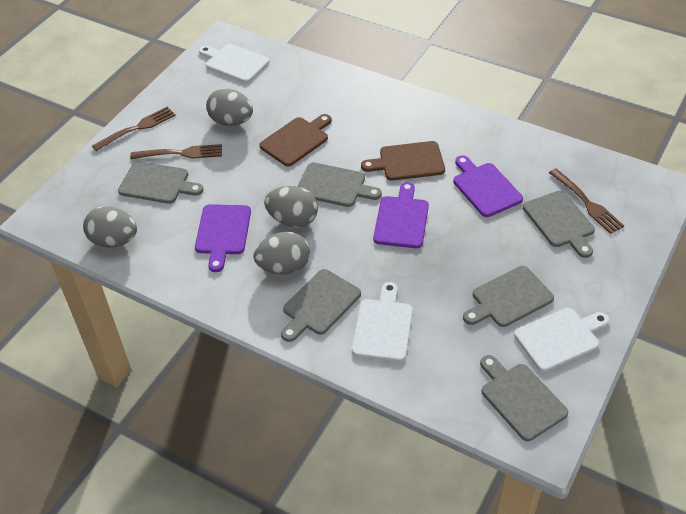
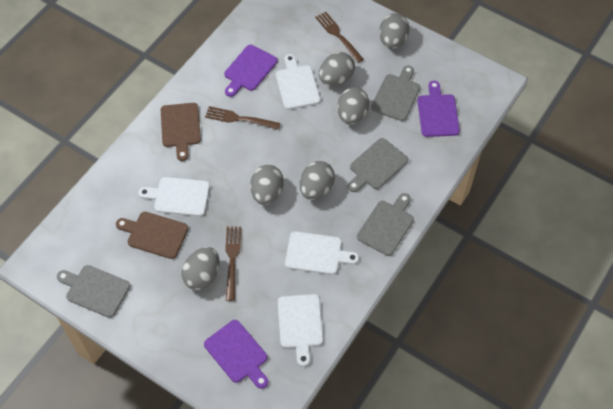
grey cutting board: [118,161,204,204] [281,269,361,342] [297,162,382,207] [463,266,554,327] [480,355,568,441] [523,190,595,258] = 6 -> [57,265,130,318] [347,138,408,192] [357,193,414,256] [371,65,420,121] = 4
grey egg: [83,206,137,248] [206,88,253,126] [254,232,310,275] [264,186,318,227] = 4 -> [181,247,219,290] [250,165,284,205] [300,161,335,200] [319,52,355,86] [337,87,369,125] [379,13,410,49] = 6
white cutting board: [199,44,269,83] [352,282,413,362] [514,308,609,372] = 3 -> [138,177,210,216] [276,54,320,109] [278,294,323,367] [285,231,359,275] = 4

